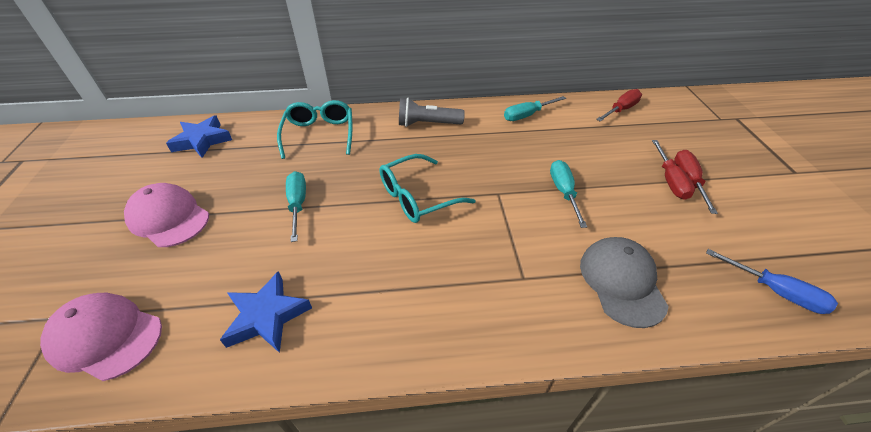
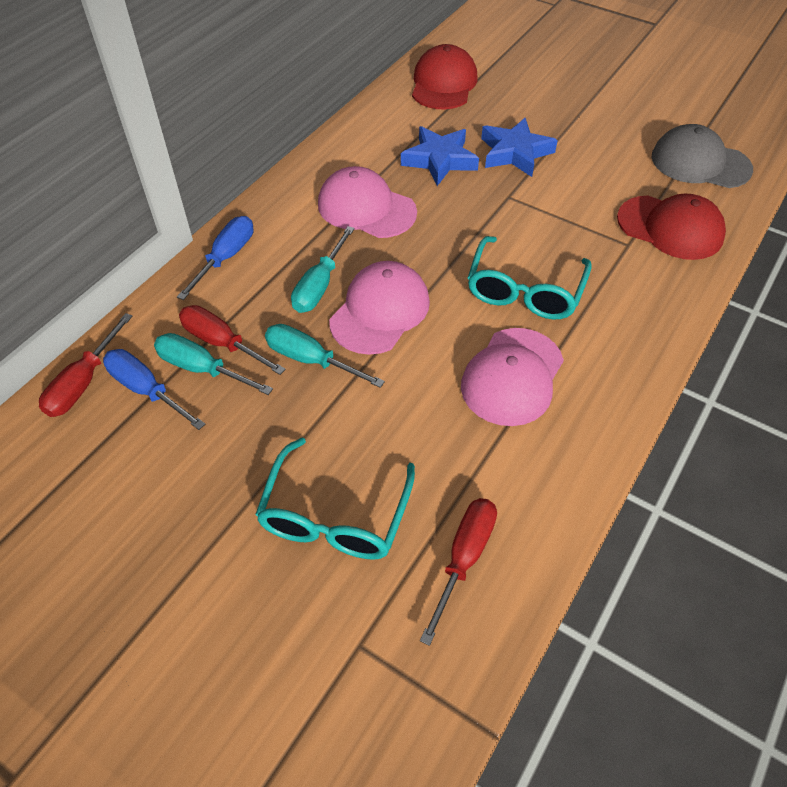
blue screwdriver: [706,249,838,314] = 1 -> [103,349,205,430] [177,216,254,300] = 2
grey flashlight: [399,98,465,127] = 1 -> none = 0
pink cap: [40,292,162,381] [124,183,209,247] = 2 -> [318,166,417,238] [329,261,430,355] [461,328,564,426] = 3
red cap: none = 0 -> [412,44,477,109] [617,194,726,260] = 2

